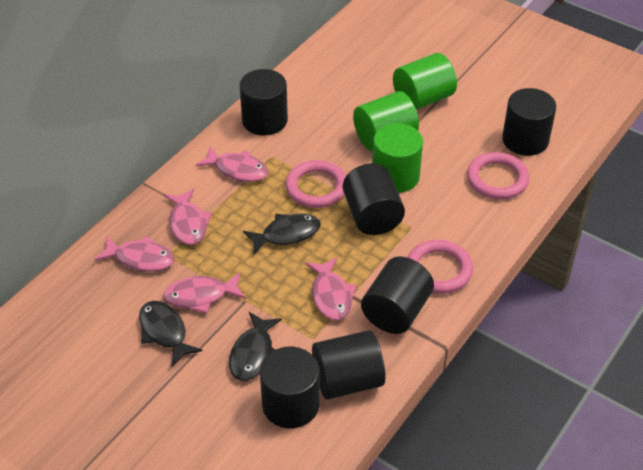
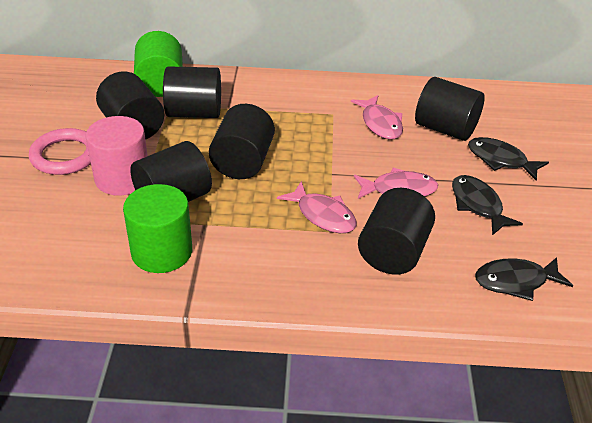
green cylinder: [353,91,419,151] [372,123,423,193] [393,53,457,110] = 3 -> [123,184,192,273] [134,31,183,97] = 2
pink cylinder: none = 0 -> [86,116,148,195] = 1
pink fish: [94,236,174,272] [163,272,246,313] [164,188,212,245] [196,147,268,182] [305,257,357,320] = 5 -> [277,181,357,233] [351,95,403,139] [354,167,438,199] = 3
pink ring: [285,160,346,208] [408,240,473,294] [467,152,529,199] = 3 -> [29,128,91,175] = 1

